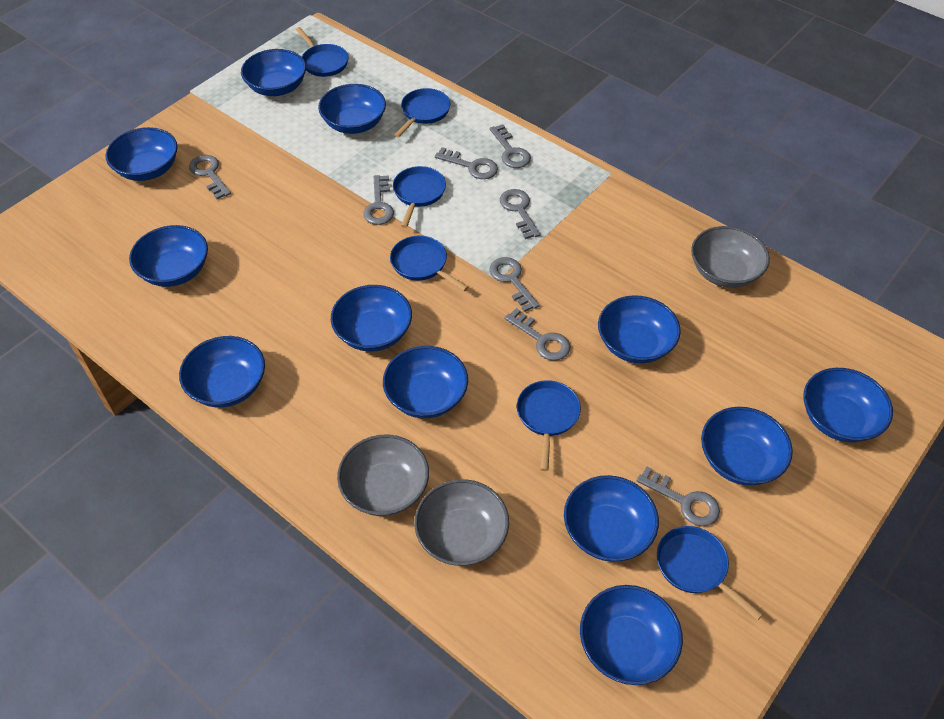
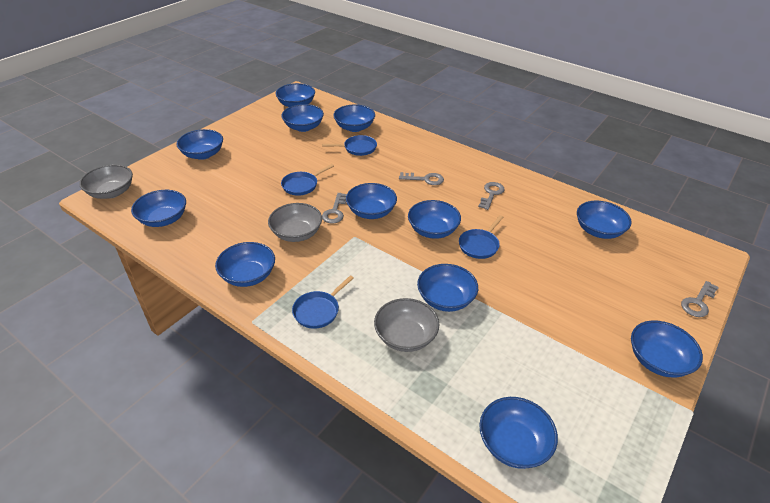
blue pan: [296,27,349,77] [390,236,468,291] [393,166,446,228] [395,88,451,137] [517,380,581,471] [657,526,763,621] = 6 -> [281,164,334,196] [292,275,354,329] [322,135,377,156] [459,215,503,259] = 4
grey key: [189,155,231,199] [363,175,394,225] [435,147,498,179] [489,257,540,312] [490,124,531,168] [500,189,540,239] [504,308,571,360] [637,467,720,526] = 8 -> [322,193,347,224] [399,172,444,185] [478,182,505,210] [681,281,719,317] = 4

